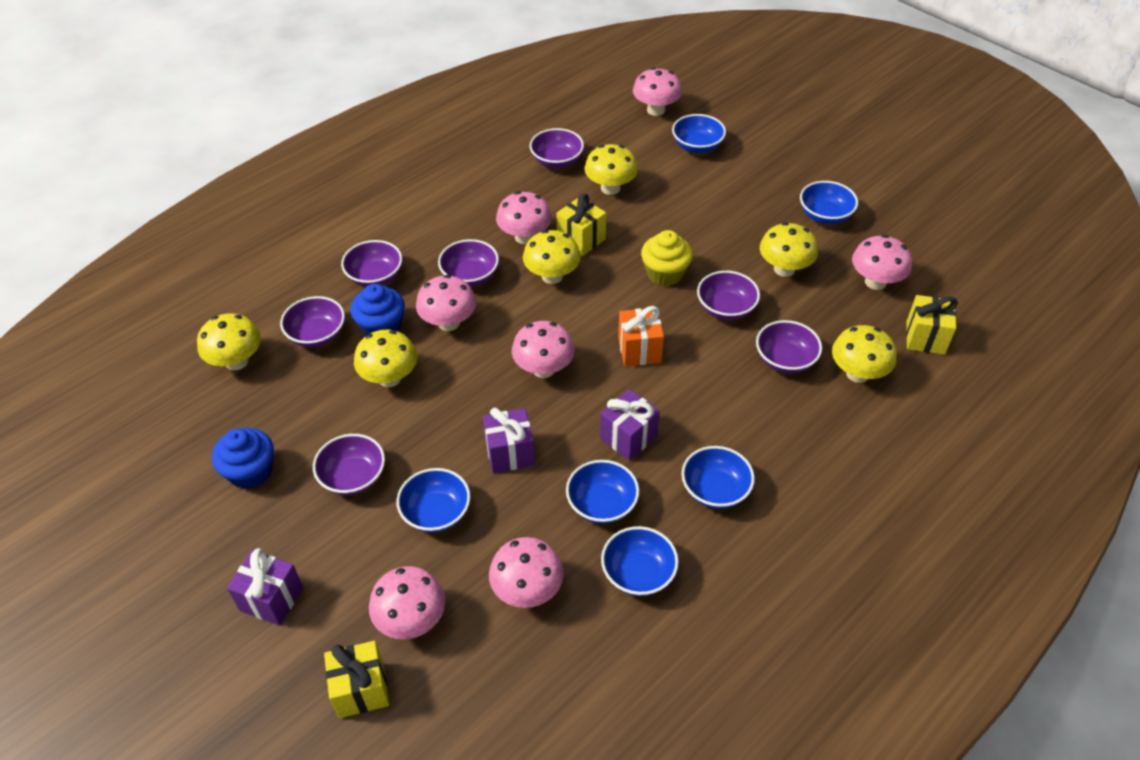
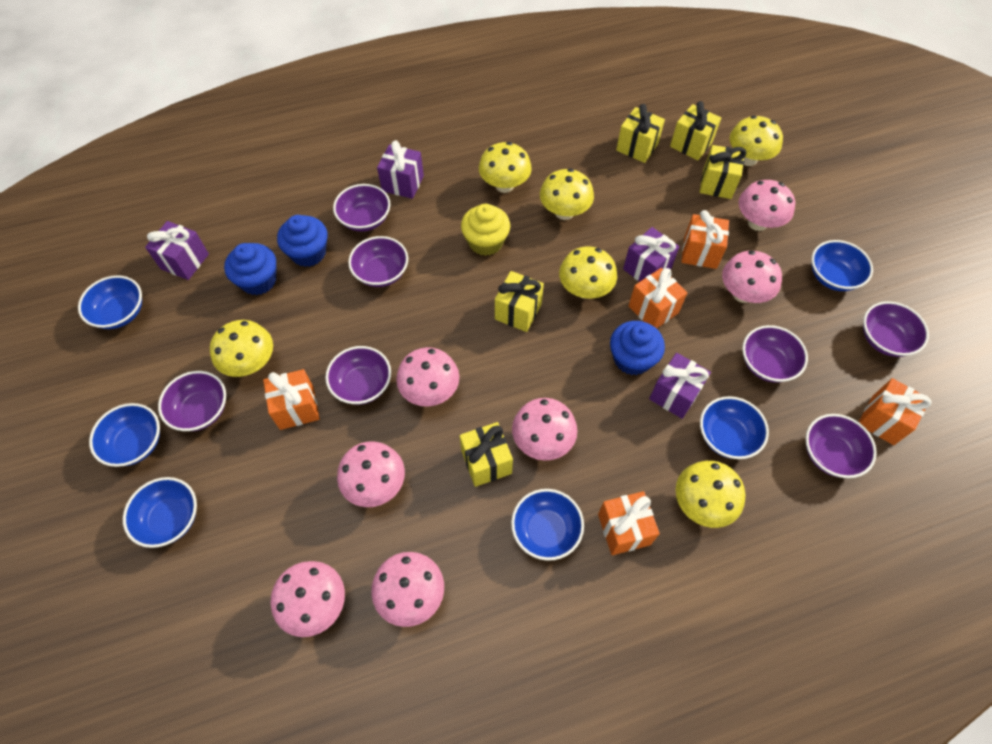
blue cupcake: [212,428,274,489] [350,284,405,335] = 2 -> [224,243,276,295] [277,215,328,267] [610,321,665,375] = 3
orange gift: [618,306,664,366] = 1 -> [263,369,320,430] [598,491,660,555] [628,268,687,329] [681,210,729,269] [859,378,931,445] = 5
purple gift: [227,548,303,626] [483,408,535,473] [600,389,660,461] = 3 -> [145,221,209,280] [377,140,424,199] [623,227,680,282] [649,353,711,419] = 4
yellow gift: [324,641,389,718] [556,194,606,256] [906,295,958,355] = 3 -> [460,422,513,487] [495,271,544,332] [616,104,665,163] [670,101,721,160] [700,145,746,199] = 5

